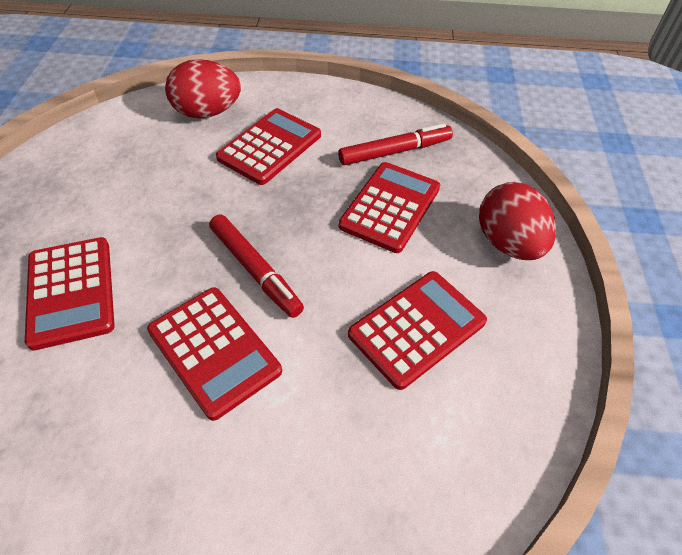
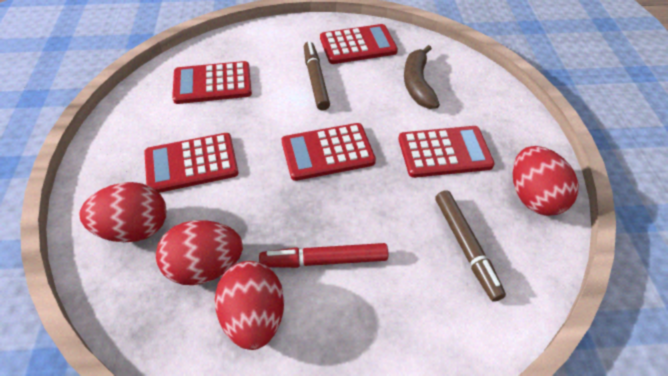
brown banana: none = 0 -> [404,45,440,109] = 1
brown marker: none = 0 -> [304,41,330,110] [436,190,506,302] = 2
red egg: [165,59,241,118] [479,182,556,260] = 2 -> [80,182,166,242] [156,220,243,285] [215,261,284,350] [513,146,579,216] = 4
red marker: [209,214,304,318] [338,123,453,165] = 2 -> [259,243,389,268] = 1

